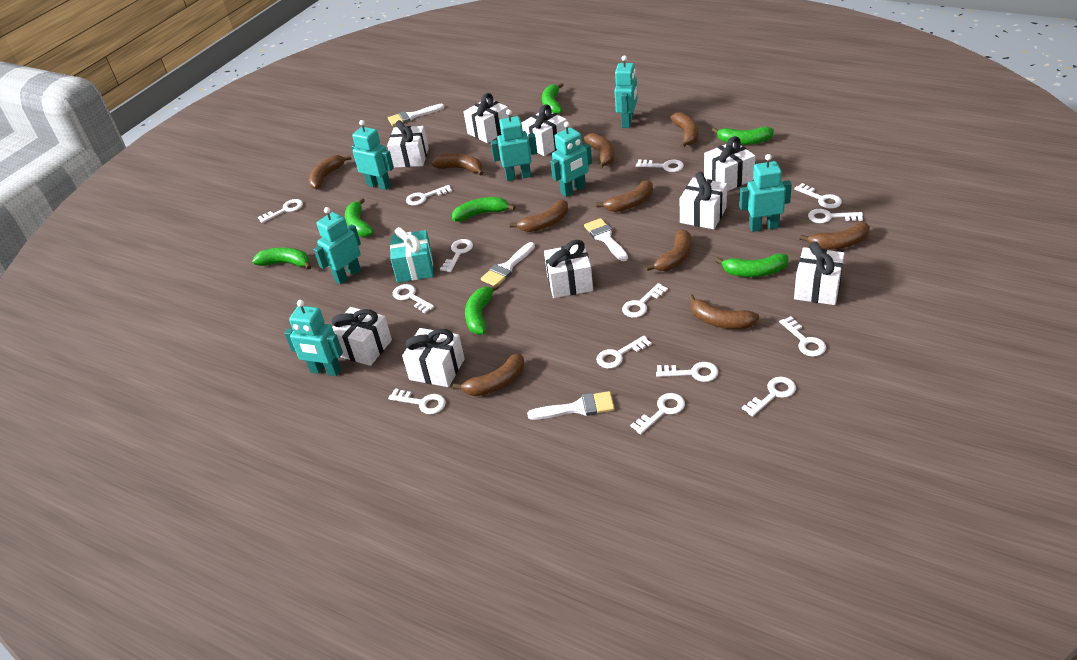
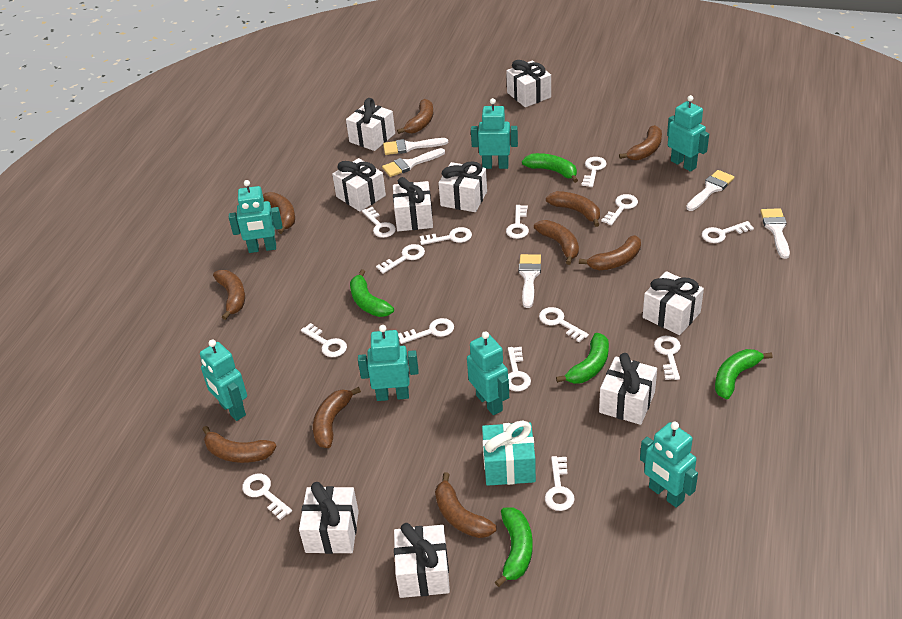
green banana: [252,248,312,270] [345,198,374,237] [452,197,516,222] [465,283,500,335] [542,83,563,114] [712,127,774,145] [715,253,788,277] = 7 -> [350,269,394,317] [495,507,533,587] [522,153,578,183] [556,333,609,384] [715,349,773,399] = 5
white brush: [388,104,445,126] [481,242,535,286] [527,391,615,420] [584,218,628,261] = 4 -> [382,148,445,177] [383,138,448,155] [519,254,541,308] [686,170,734,211] [760,208,790,259] = 5

